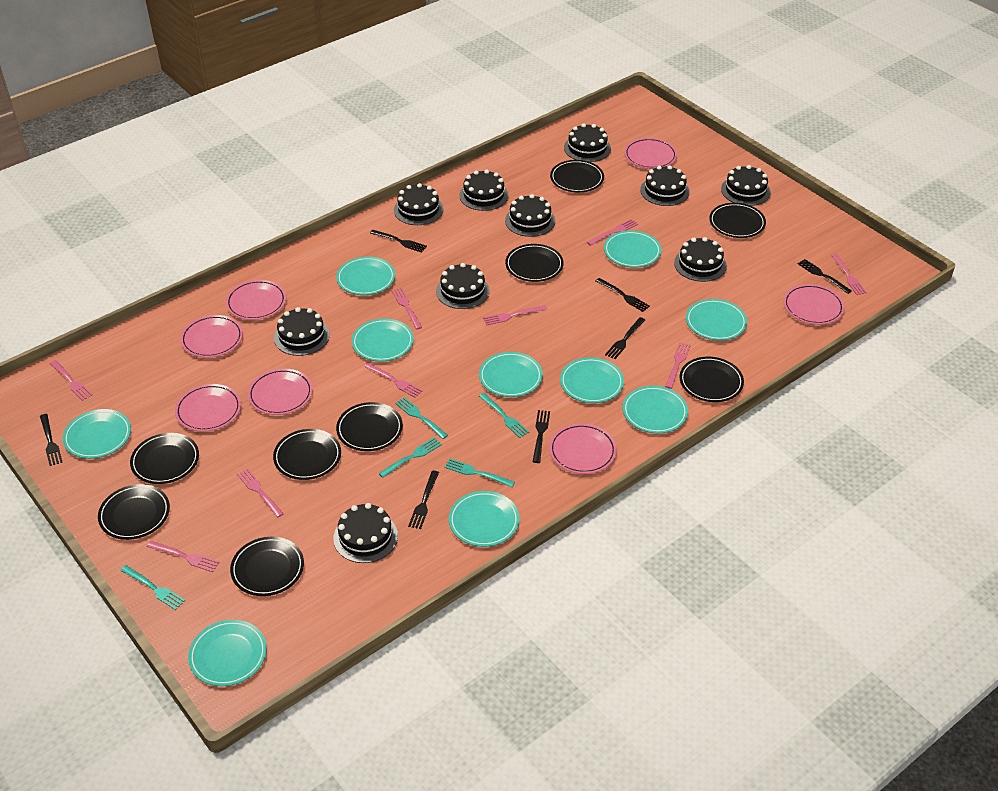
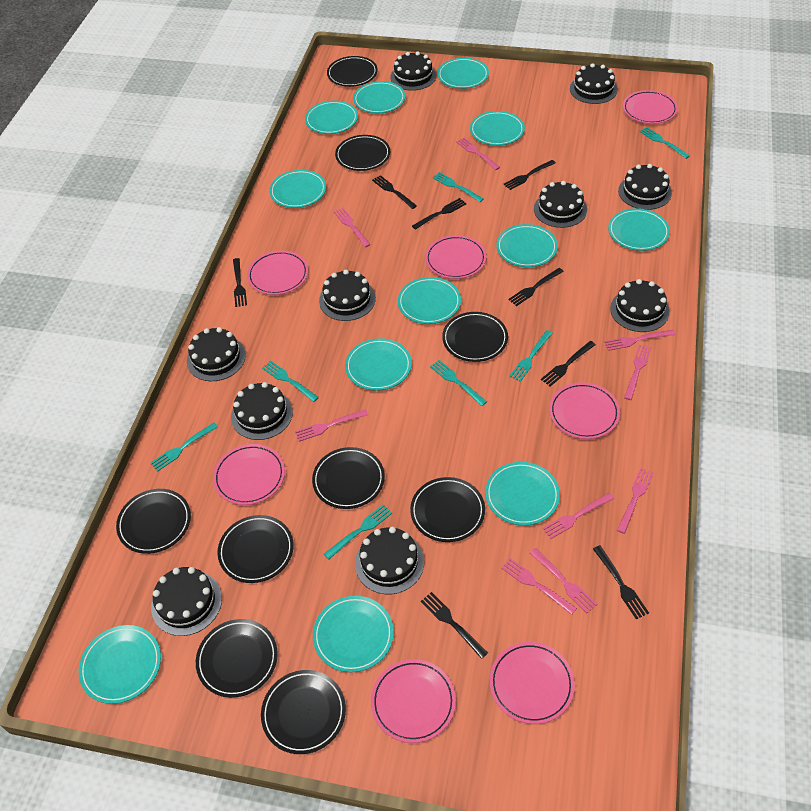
black fork: [40,414,62,466] [370,230,427,253] [408,470,439,529] [533,410,550,463] [596,278,650,312] [605,317,645,359] [798,259,852,294] = 7 -> [233,258,247,307] [372,175,417,209] [412,198,467,230] [421,592,488,659] [503,160,556,190] [508,268,564,306] [541,341,596,386] [593,545,649,619] = 8
turquoise fork: [121,565,185,610] [378,438,442,478] [395,397,448,439] [444,459,515,487] [479,393,529,438] = 5 -> [150,423,218,472] [262,361,319,402] [324,505,392,559] [430,360,487,406] [432,172,484,202] [509,330,553,382] [640,127,690,159] = 7
turquoise plate: [63,409,131,459] [188,620,267,686] [336,256,395,295] [352,318,414,362] [449,491,520,547] [479,352,543,397] [560,357,624,403] [604,230,661,268] [623,386,688,434] [686,299,747,340] = 10 -> [79,625,161,704] [269,170,326,208] [305,101,358,134] [313,596,394,672] [345,338,412,391] [353,81,406,114] [398,277,461,324] [437,58,489,89] [470,111,525,146] [485,462,560,526] [496,224,558,267] [608,208,670,251] = 12

